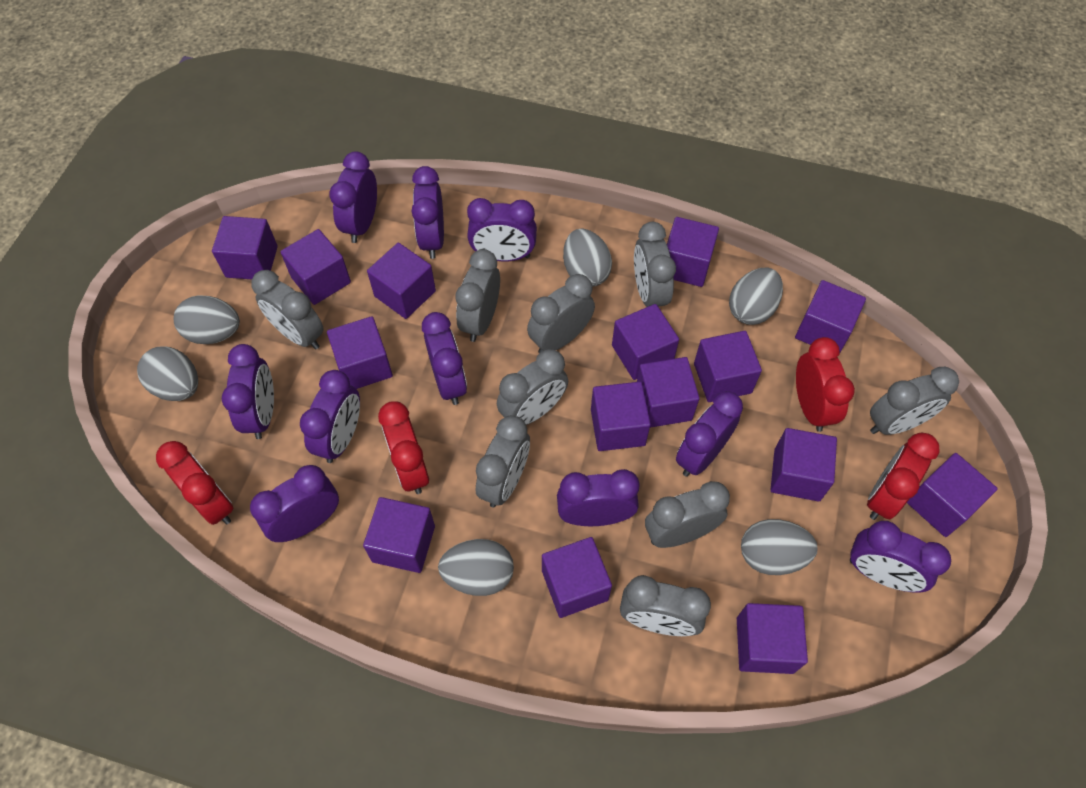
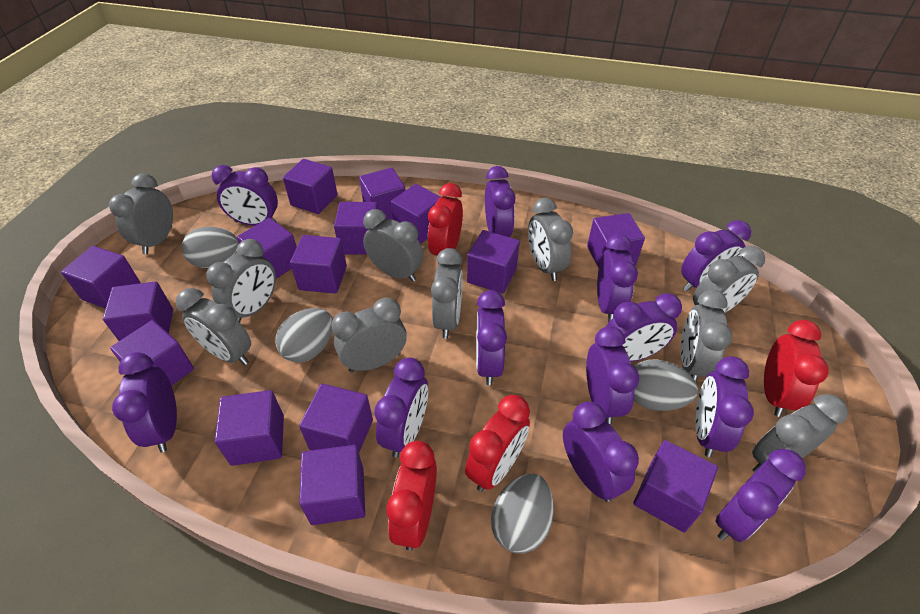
grey clock: [251,270,323,350] [455,249,500,342] [476,416,530,508] [497,349,568,425] [527,274,595,353] [620,575,711,636] [634,222,676,307] [645,481,730,548] [870,367,959,435] = 9 -> [109,173,173,254] [176,288,251,365] [206,239,276,322] [331,297,407,372] [363,209,423,282] [431,248,463,338] [528,198,573,281] [681,290,732,382] [693,246,765,312] [752,394,848,473] = 10
grey egg: [137,346,198,401] [174,295,240,344] [438,539,514,596] [563,229,612,287] [729,268,783,325] [741,519,818,575] = 6 -> [182,227,239,268] [275,308,333,362] [491,474,554,553] [634,359,698,411] = 4
purple clock: [222,344,274,439] [250,465,339,542] [300,370,360,463] [330,151,377,243] [411,166,444,259] [422,312,467,405] [467,198,537,261] [557,469,640,526] [676,391,743,477] [850,521,951,593] = 10 -> [112,352,177,453] [211,165,278,226] [374,357,428,458] [476,290,507,385] [485,166,515,237] [563,402,639,502] [586,326,639,425] [597,234,638,322] [607,293,682,362] [681,220,751,292] [695,356,754,457] [715,449,806,542] = 12

